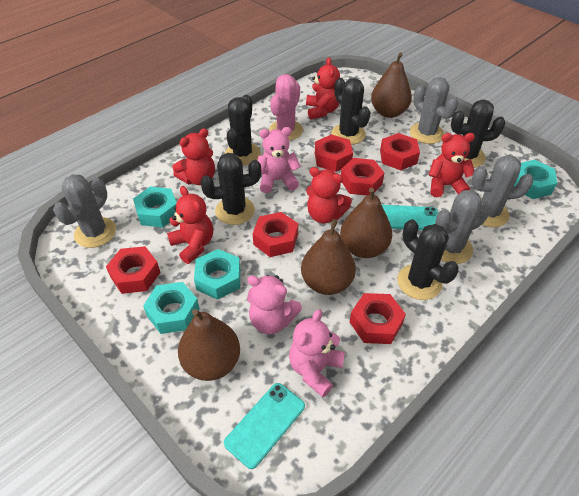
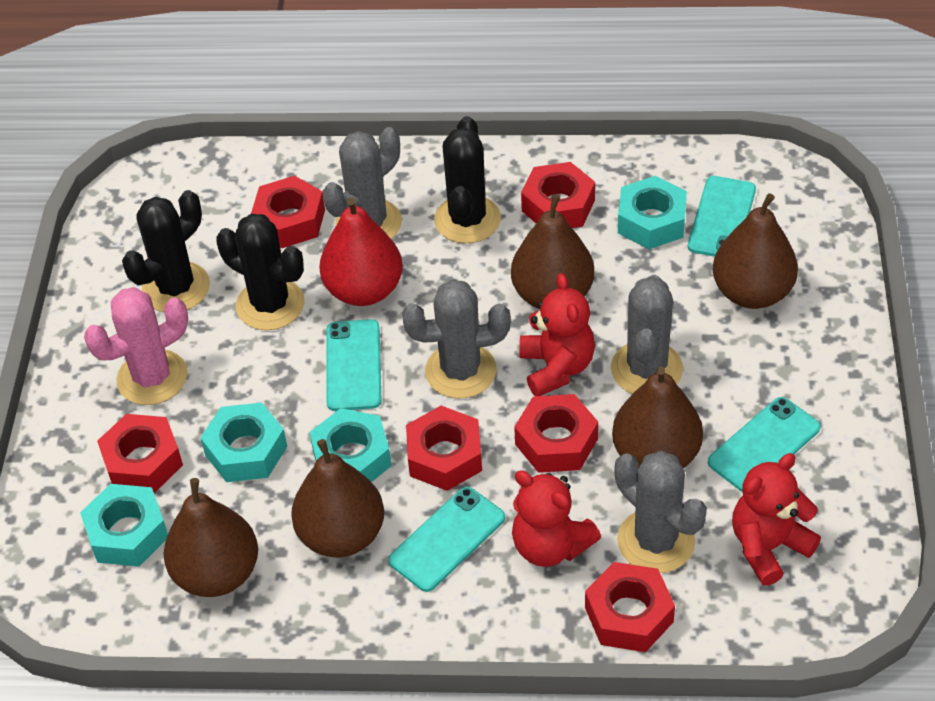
black cactus: [200,153,261,225] [225,95,261,165] [331,78,371,145] [397,219,459,300] [451,99,505,168] = 5 -> [122,190,210,312] [216,214,305,330] [434,116,501,244] = 3
brown pear: [178,309,240,381] [301,219,356,295] [340,188,392,258] [371,52,412,118] = 4 -> [164,478,258,597] [291,439,384,557] [511,195,594,309] [612,366,703,468] [713,193,798,309] = 5
pink teddy bear: [247,275,302,334] [257,127,301,193] [289,309,345,397] = 3 -> none = 0
red pear: none = 0 -> [319,198,403,306] = 1
red teddy bear: [167,186,213,264] [172,128,215,185] [306,57,340,119] [306,167,352,223] [429,133,475,197] = 5 -> [512,470,601,567] [519,273,595,396] [732,453,821,586] = 3
turquoise phone: [224,383,305,469] [382,205,438,230] = 2 -> [326,319,382,411] [388,487,505,592] [688,176,756,257] [708,397,820,492] = 4

